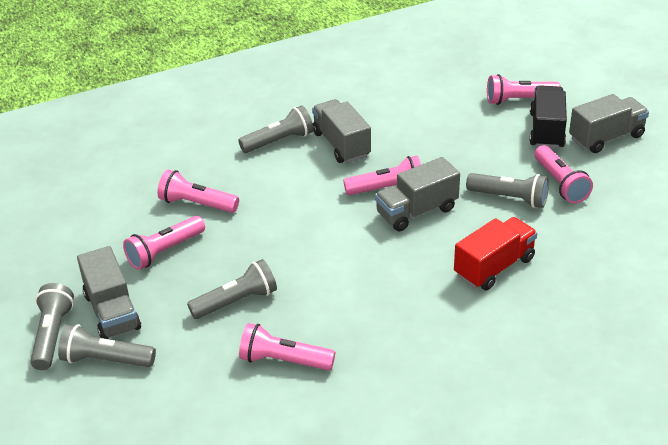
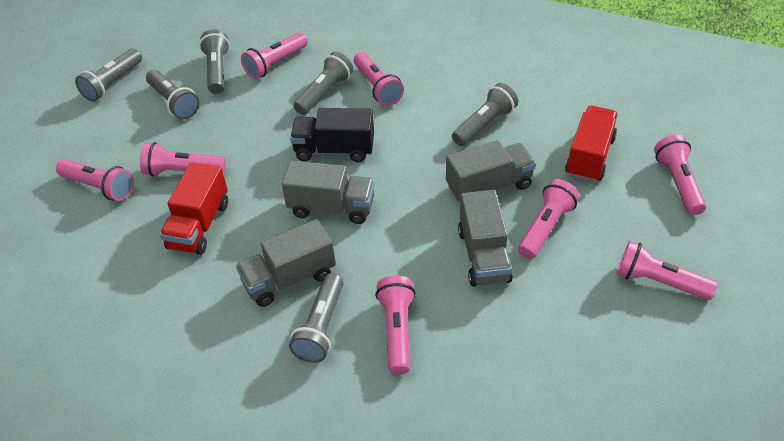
grey flashlight: [30,283,74,370] [58,324,156,367] [187,259,277,319] [238,105,314,153] [466,173,549,208] = 5 -> [75,49,142,101] [146,69,200,119] [199,29,230,94] [289,273,343,363] [293,52,354,115] [452,83,518,146] = 6
pink flashlight: [123,216,205,270] [158,170,239,213] [239,323,335,370] [343,156,421,195] [487,74,561,105] [534,145,593,203] = 6 -> [56,159,134,201] [140,142,226,176] [241,32,308,79] [354,52,404,106] [375,276,416,375] [518,179,580,259] [617,241,718,300] [654,135,706,215] = 8
red truck: [454,217,537,290] = 1 -> [160,162,228,255] [565,106,618,182] = 2

